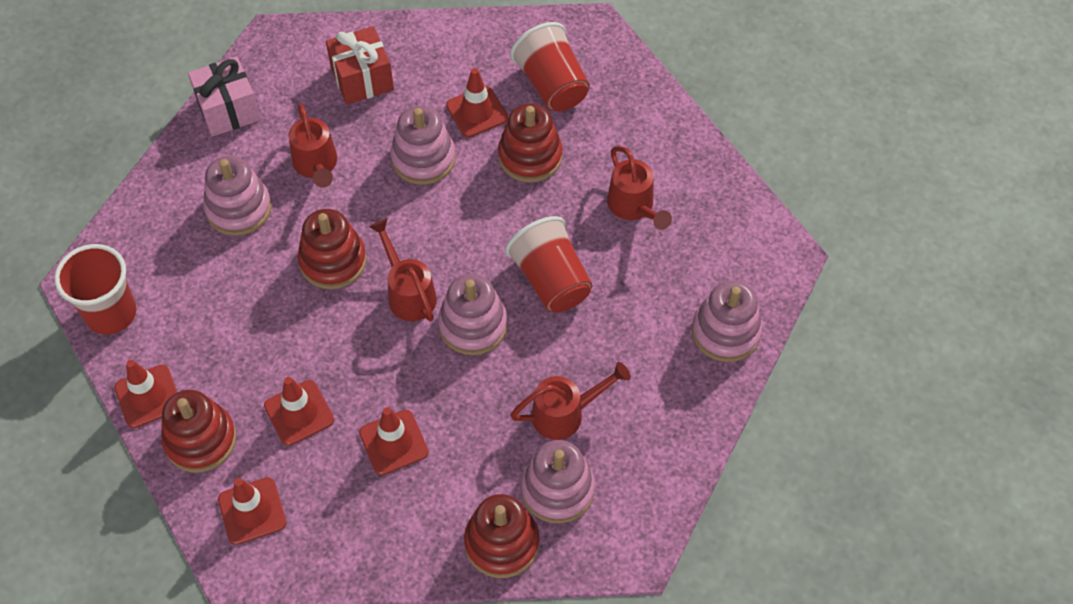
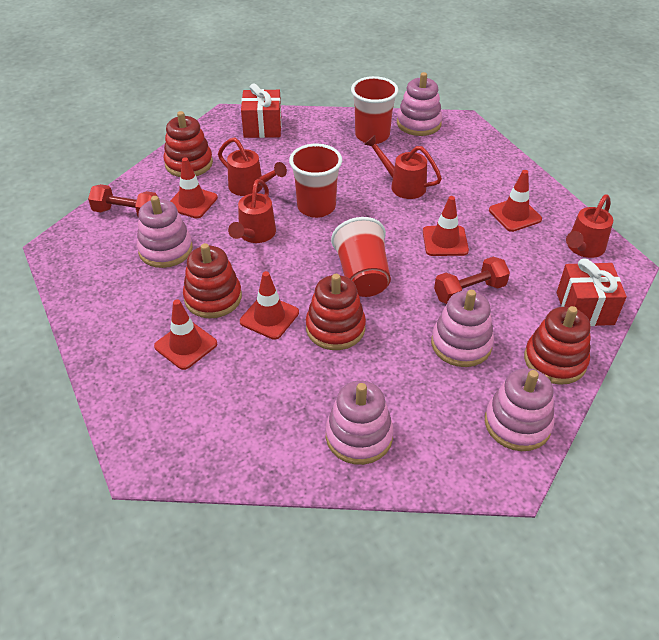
pink gift: [188,56,261,137] = 1 -> none = 0
red dumbbell: none = 0 -> [88,184,157,216] [434,257,510,304] = 2
red gift: [326,26,394,105] = 1 -> [241,83,282,138] [557,258,627,326] = 2

